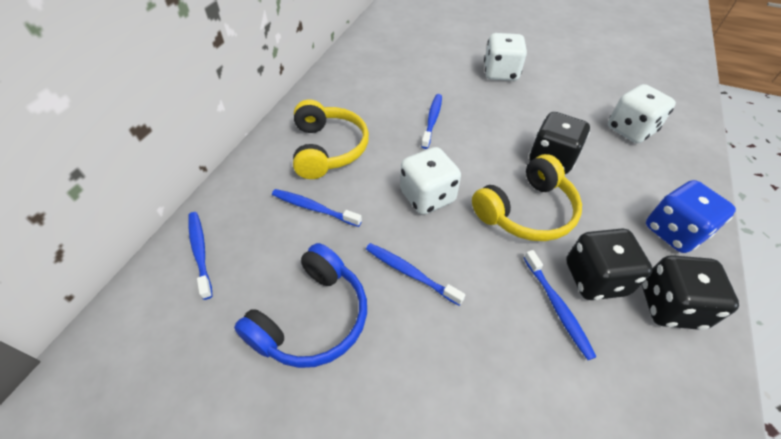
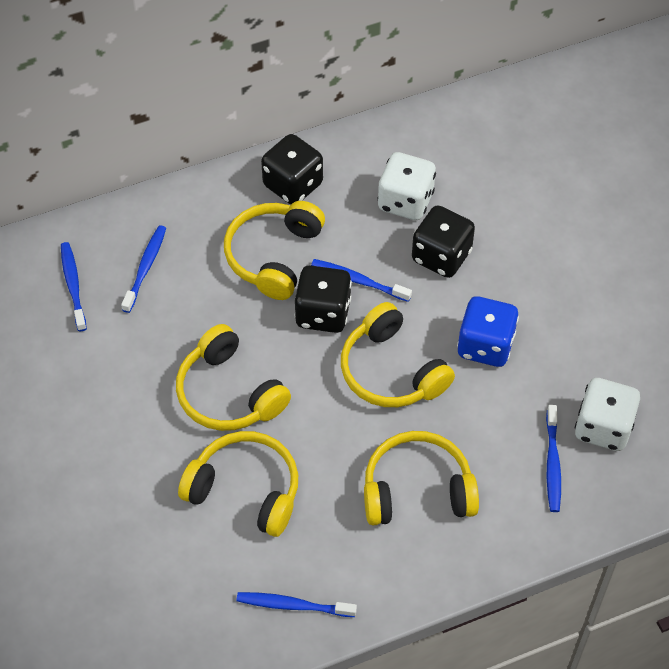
blue headphones: [234,243,367,368] = 1 -> none = 0
white dice: [400,147,461,215] [484,33,527,81] [608,84,676,143] = 3 -> [377,152,436,220] [575,378,640,451] = 2
yellow headphones: [293,99,369,179] [472,154,582,241] = 2 -> [176,324,291,431] [178,431,298,537] [224,201,325,300] [341,302,455,407] [364,431,479,525] = 5

